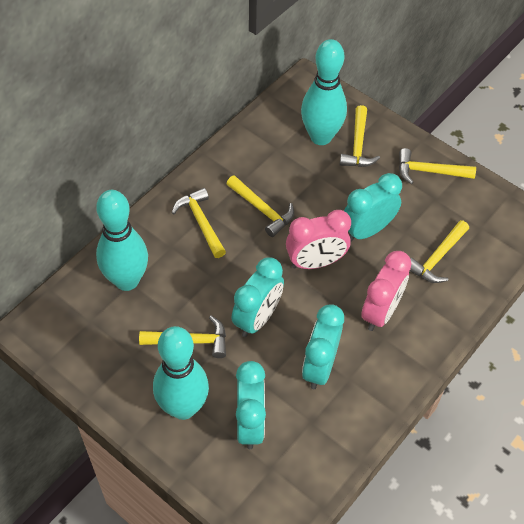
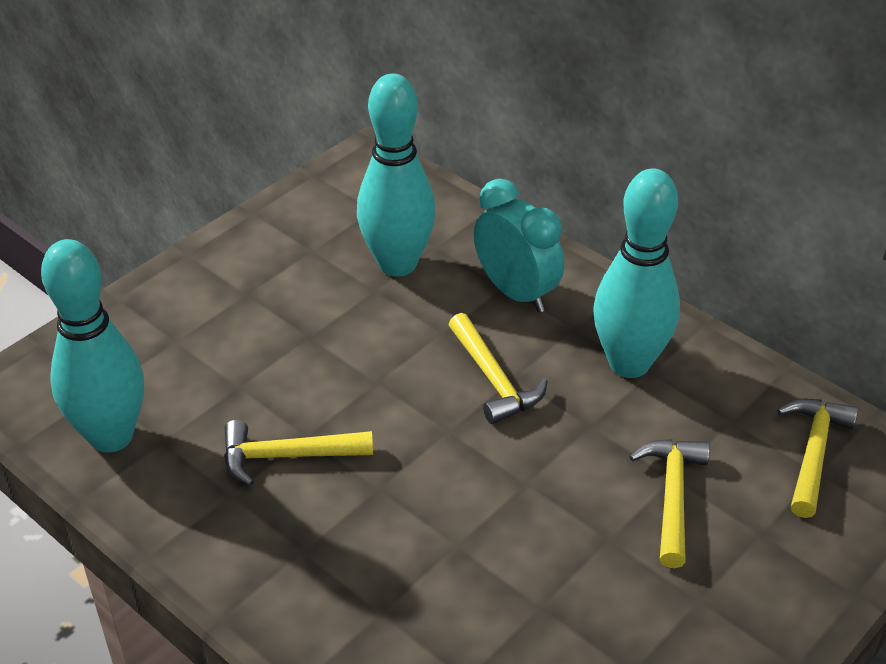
pink clock: [286,210,351,269] [361,251,411,331] = 2 -> none = 0
turquoise clock: [231,257,284,337] [236,361,266,449] [302,304,344,389] [344,173,402,241] = 4 -> [474,179,564,313] = 1
yellow hammer: [139,316,226,358] [172,188,226,258] [226,175,294,237] [340,105,380,167] [399,148,476,184] [409,220,469,283] = 6 -> [224,420,373,486] [448,313,548,424] [630,439,710,568] [777,399,858,518] = 4

